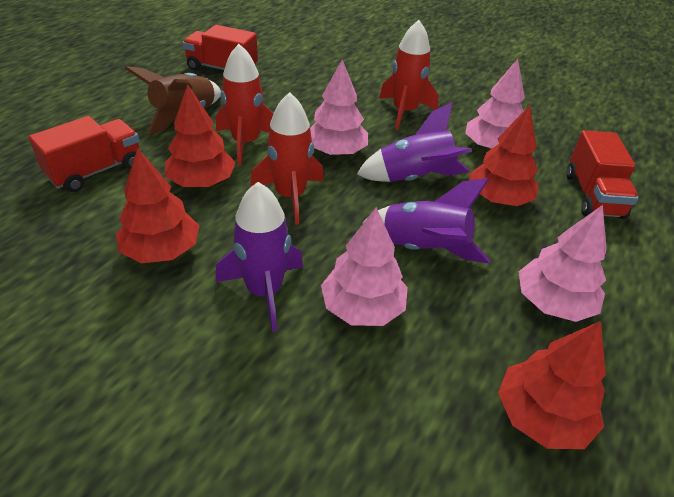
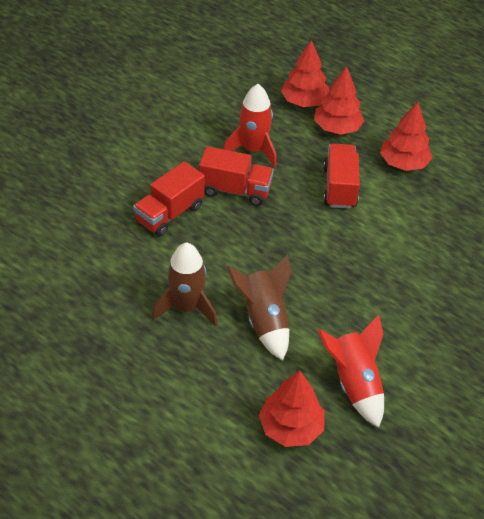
brown rocket: [125,66,221,135] = 1 -> [152,243,217,326] [227,254,291,360] = 2
pink tree: [310,60,368,156] [321,207,408,326] [465,59,525,151] [519,205,607,322] = 4 -> none = 0
purple rocket: [215,182,303,332] [357,102,472,182] [362,178,490,263] = 3 -> none = 0
red rocket: [216,44,273,166] [250,92,324,225] [379,20,439,130] = 3 -> [224,84,277,167] [318,314,384,428] = 2

